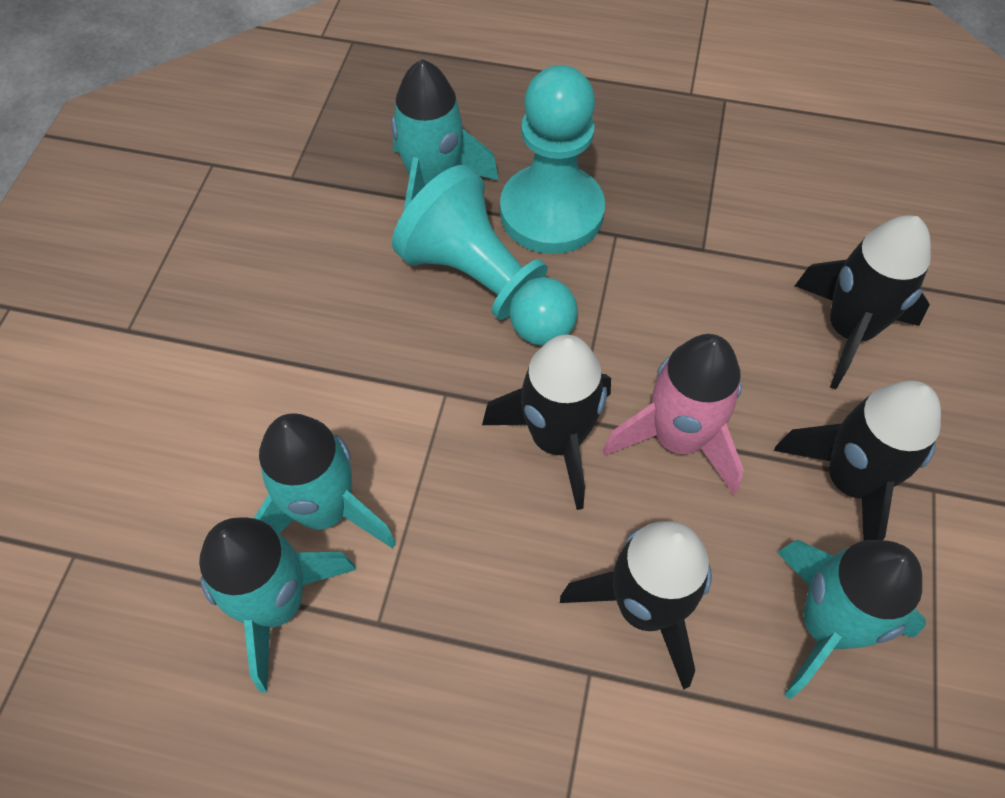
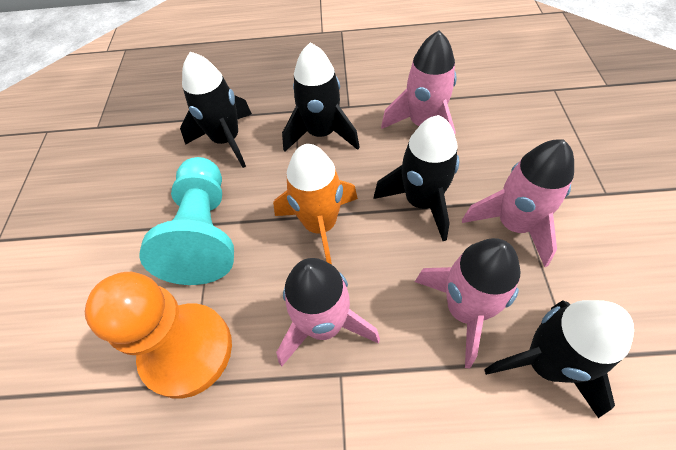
orange pawn: none = 0 -> [85,272,232,399] = 1
orange rocket: none = 0 -> [273,144,358,265] = 1
pink rocket: [603,334,744,494] = 1 -> [276,258,380,366] [381,30,457,134] [415,238,521,368] [462,139,574,267] = 4
turquoise pawn: [392,165,578,345] [500,65,605,254] = 2 -> [139,157,234,285] = 1
turquoise rocket: [199,518,356,692] [254,413,396,549] [391,59,499,210] [777,540,926,700] = 4 -> none = 0

